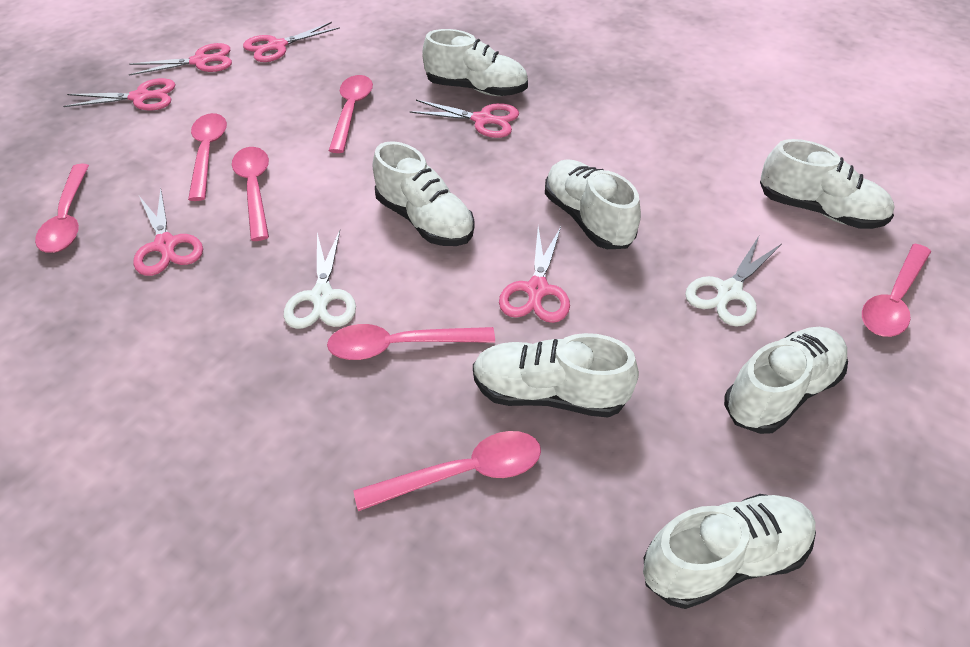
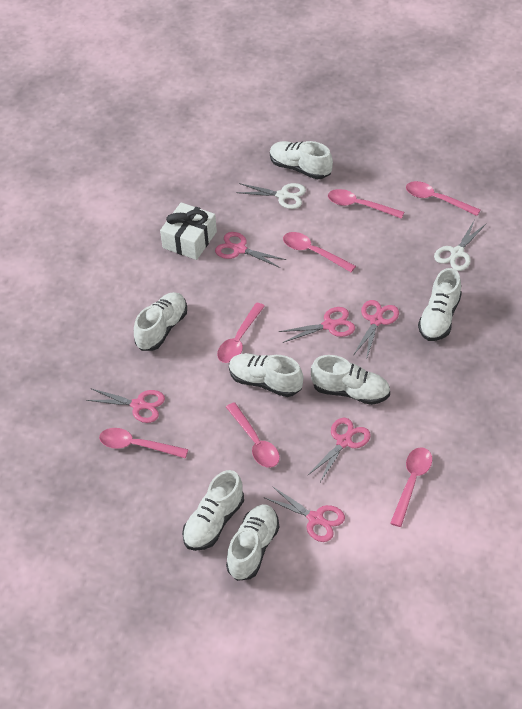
white gift: none = 0 -> [160,202,217,260] = 1

